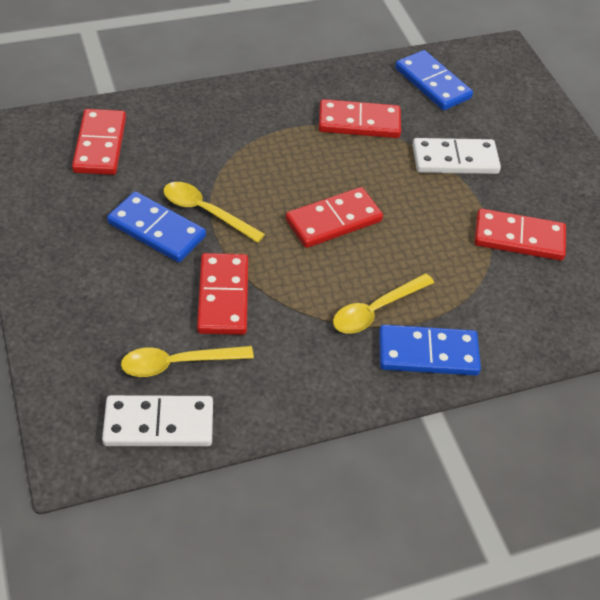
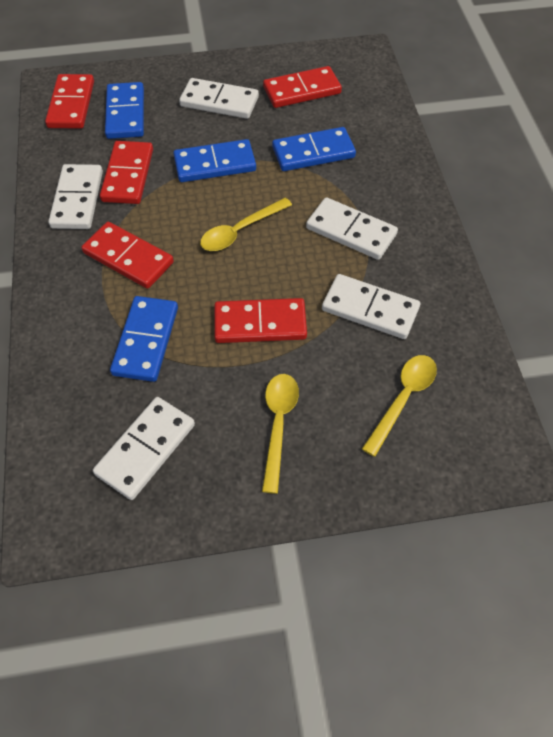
blue domino: [107,191,206,262] [379,325,481,376] [395,50,473,110] = 3 -> [105,82,144,139] [110,296,178,382] [173,139,256,182] [272,127,356,171] = 4
white domino: [102,395,213,446] [412,138,501,174] = 2 -> [48,164,103,229] [93,397,195,500] [179,78,259,119] [306,197,398,260] [322,274,420,339] = 5

